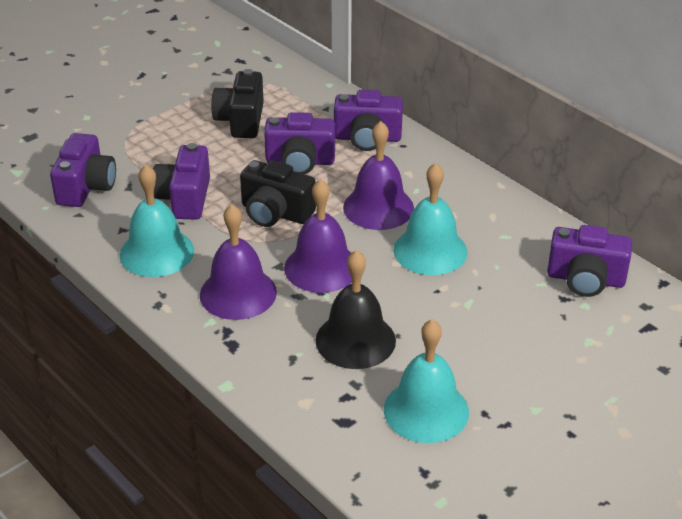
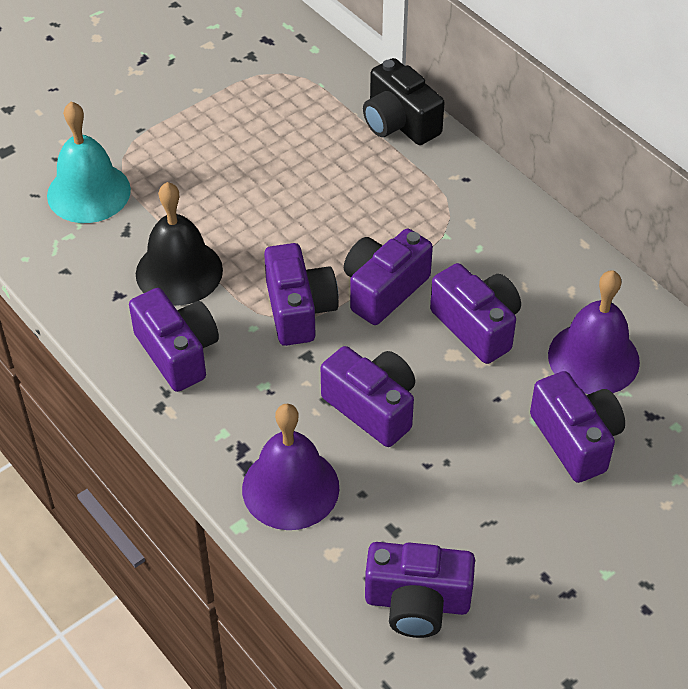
black camera: [211,69,264,138] [240,160,316,227] = 2 -> [363,58,444,145] = 1
purple bell: [200,204,277,320] [284,179,352,293] [343,121,414,230] = 3 -> [242,404,339,530] [548,270,640,394] = 2
purple camera: [50,133,116,207] [153,143,210,220] [264,112,335,174] [334,90,403,151] [547,225,632,297] = 5 -> [129,288,219,392] [264,243,339,346] [321,346,415,447] [344,228,433,325] [365,542,475,638] [430,263,521,364] [530,371,625,483] = 7
turquoise bell: [120,165,194,277] [384,319,469,443] [393,163,467,275] = 3 -> [47,101,131,223] = 1

